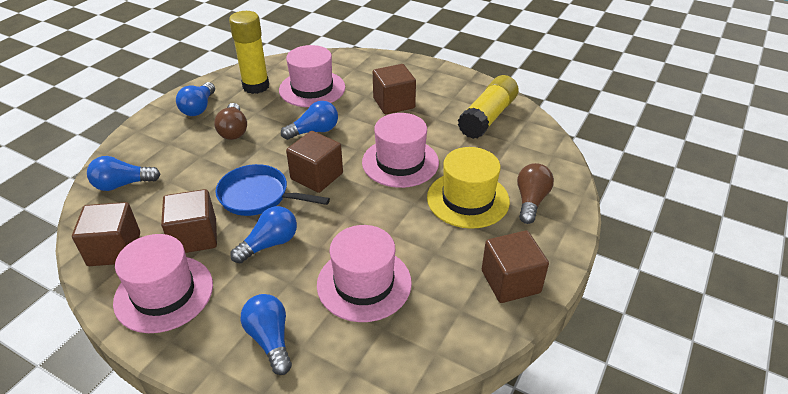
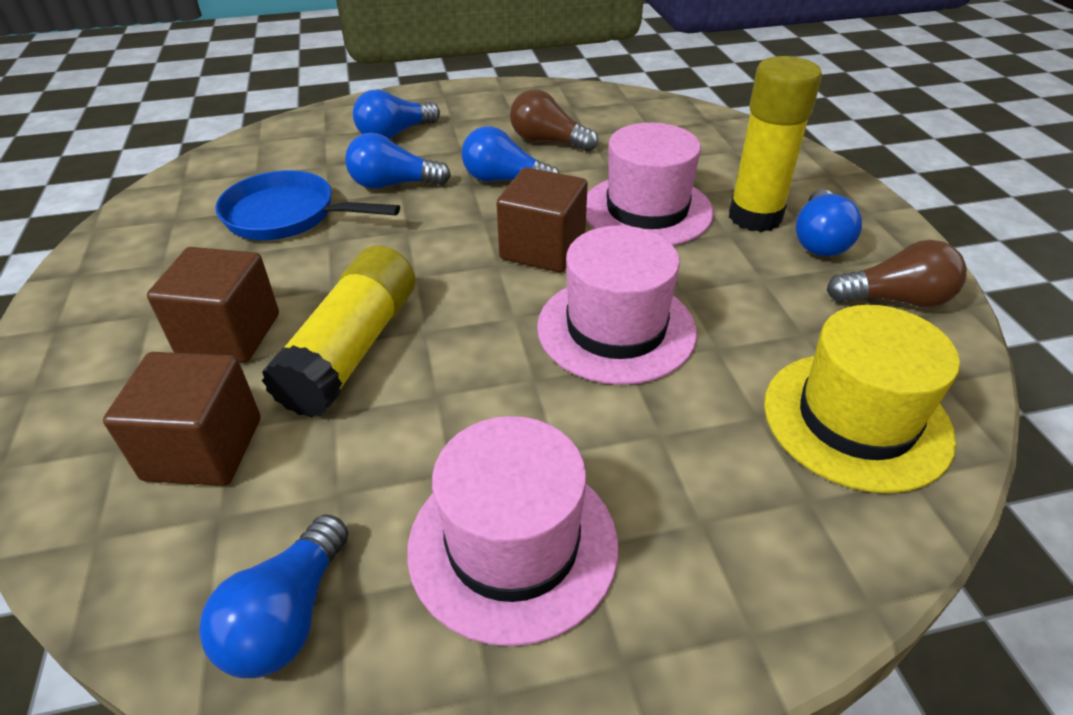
brown cube: [72,202,140,266] [161,189,217,253] [286,131,343,193] [373,64,416,114] [482,231,549,303] = 5 -> [103,352,261,486] [147,247,279,362] [496,167,588,272] = 3
pink hat: [113,234,213,333] [279,45,345,107] [317,225,412,322] [362,113,439,188] = 4 -> [407,416,618,646] [537,225,697,385] [586,123,714,246] = 3

